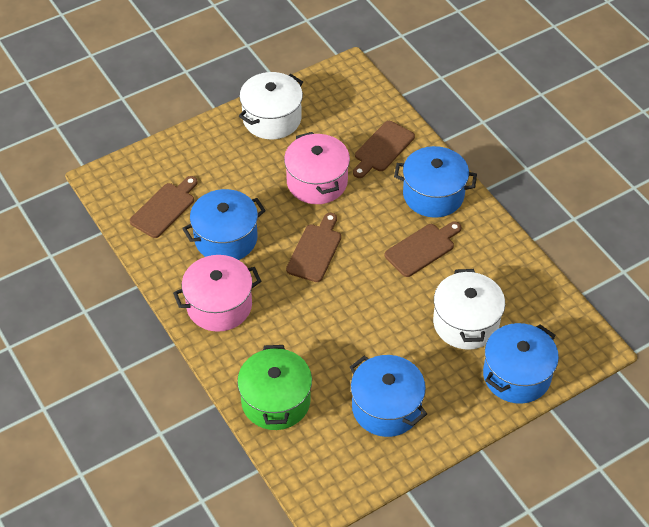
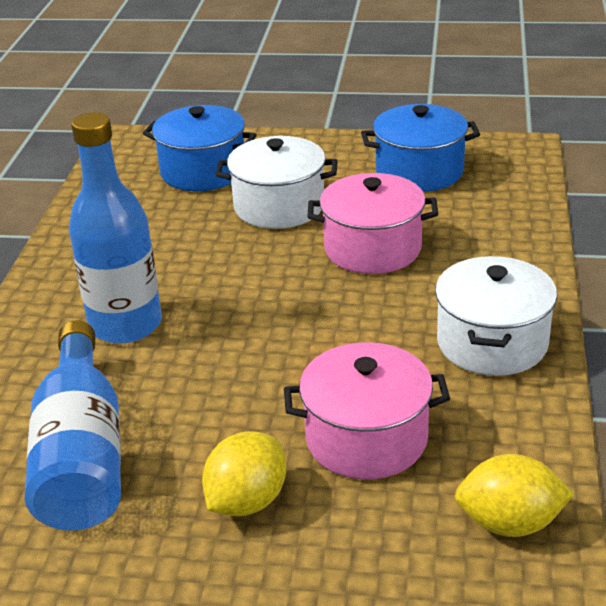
blue bottle: none = 0 -> [25,320,121,530] [69,112,162,344] = 2
blue pot: [182,189,266,260] [350,355,427,437] [394,146,477,218] [483,323,559,404] = 4 -> [143,105,257,191] [361,104,480,192] = 2
brown cutting board: [130,176,198,238] [286,213,341,282] [353,121,415,178] [385,222,462,277] = 4 -> none = 0
green pot: [237,345,312,430] = 1 -> none = 0
yellow lemon: none = 0 -> [202,431,286,516] [455,454,574,537] = 2

